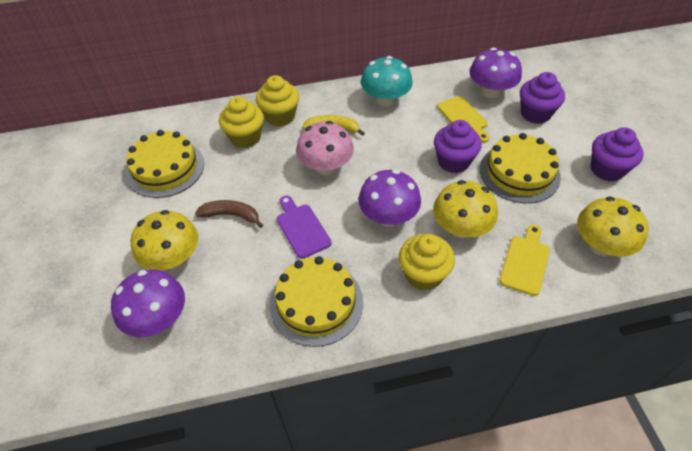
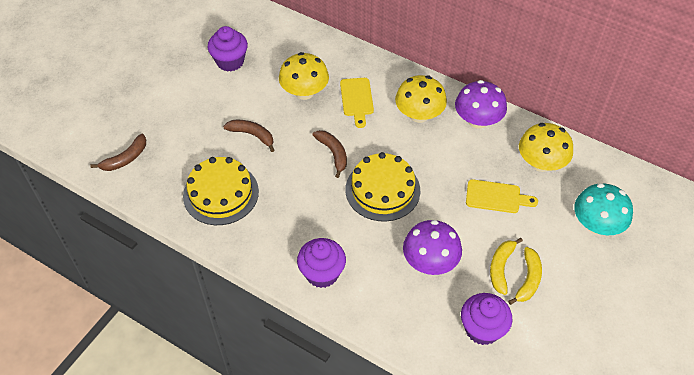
brown banana: [195,200,263,228] = 1 -> [90,134,146,171] [223,120,275,152] [312,130,347,178] = 3
pink mushroom: [296,121,354,175] = 1 -> none = 0
purple cutting board: [277,196,332,259] = 1 -> none = 0
purple mushroom: [111,269,185,337] [359,169,421,226] [470,47,522,98] = 3 -> [403,220,462,275] [455,80,507,129] = 2
yellow banana: [303,115,365,136] = 1 -> [490,238,523,295] [508,247,542,305] = 2
yellow cake: [126,130,204,198] [270,256,363,347] [480,133,561,203] = 3 -> [183,157,259,225] [345,152,420,222] = 2
yellow cupcake: [219,96,264,148] [256,75,299,126] [399,234,455,291] = 3 -> none = 0

